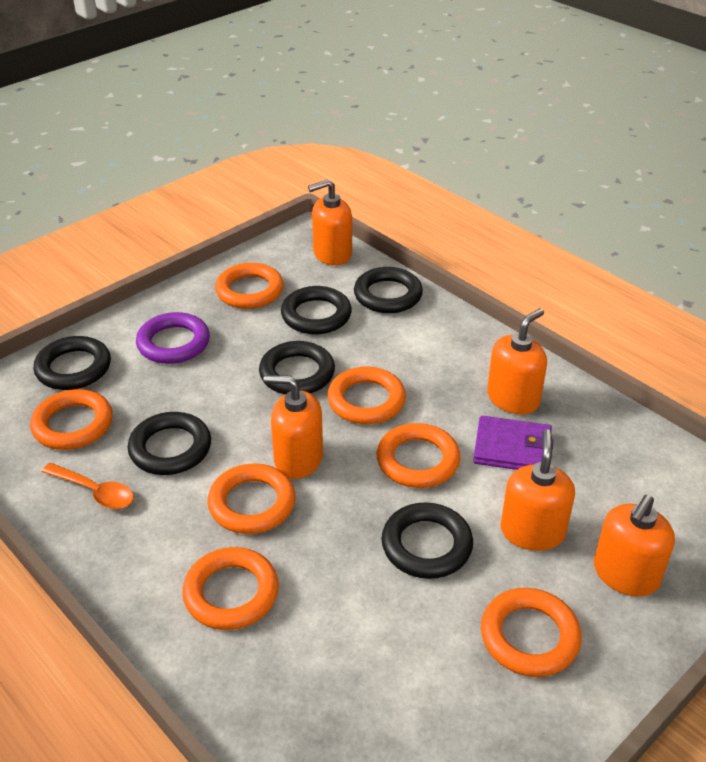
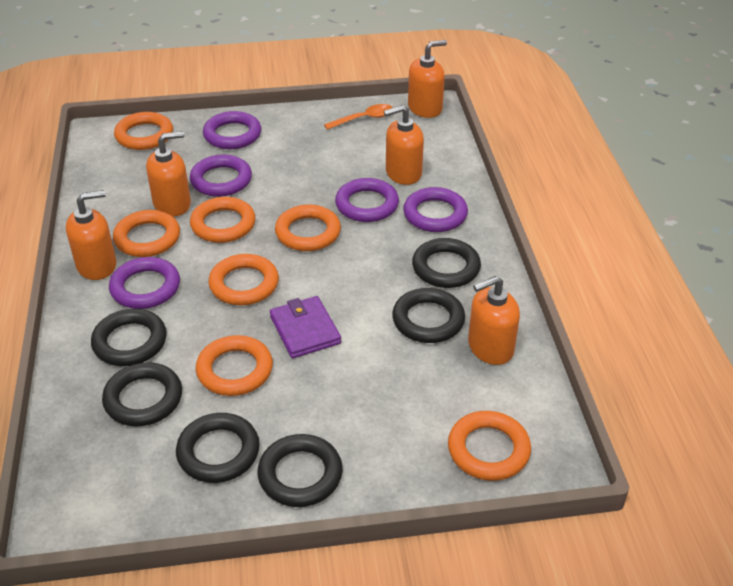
purple ring: [136,312,210,364] = 1 -> [109,257,180,309] [190,155,252,197] [203,111,261,149] [335,178,399,222] [403,187,468,232] = 5

